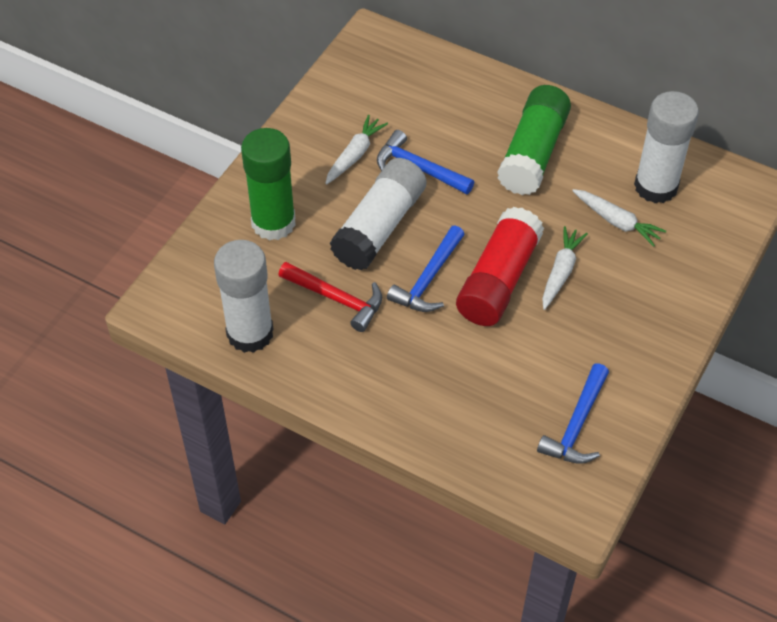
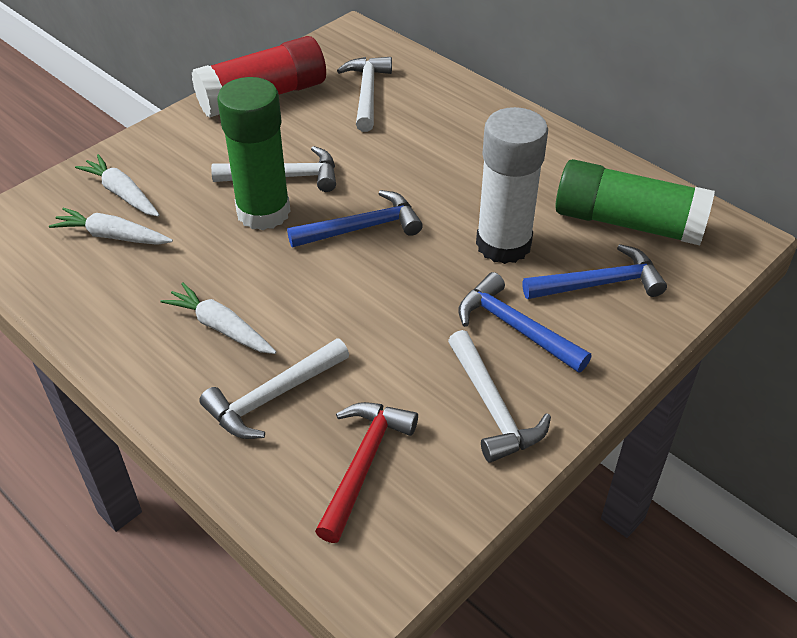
white glue stick: [214,240,274,353] [330,158,427,271] [634,91,699,203] = 3 -> [476,107,548,264] = 1
white hammer: none = 0 -> [199,338,349,439] [211,146,336,192] [337,57,392,132] [448,330,551,463] = 4

